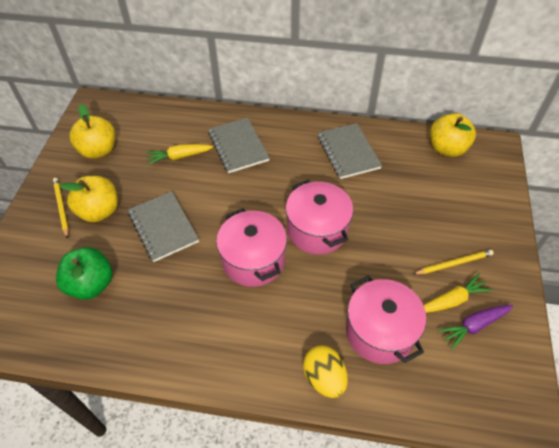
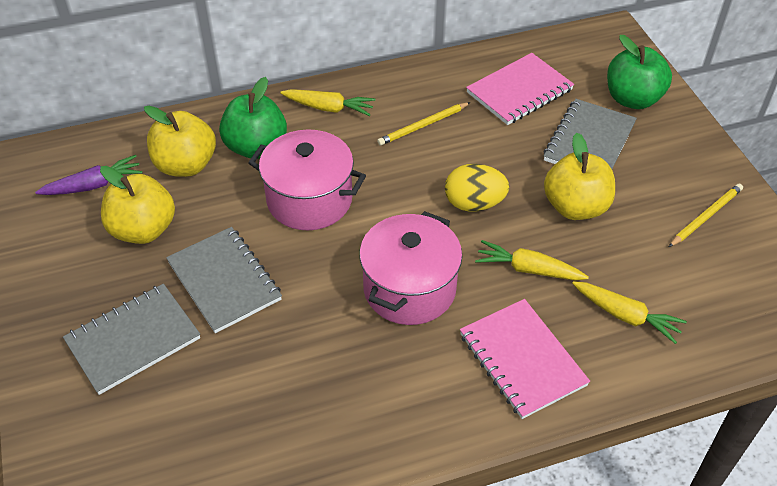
green apple: [56,247,112,300] = 1 -> [219,77,287,159] [607,35,672,109] = 2
pink notebook: none = 0 -> [460,299,590,419] [466,53,574,125] = 2
pink pot: [216,208,287,287] [286,180,353,255] [346,275,426,364] = 3 -> [248,129,366,230] [359,211,462,325] = 2
yellow carrot: [146,144,213,165] [423,274,492,313] = 2 -> [280,89,376,116] [475,240,589,280] [572,281,687,344] = 3

